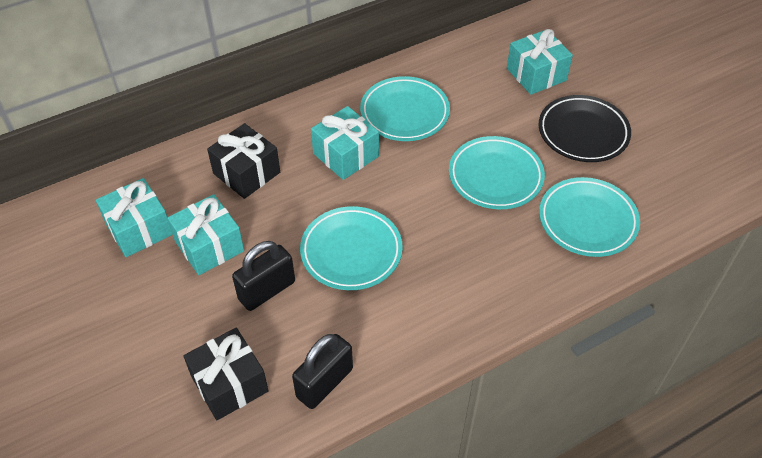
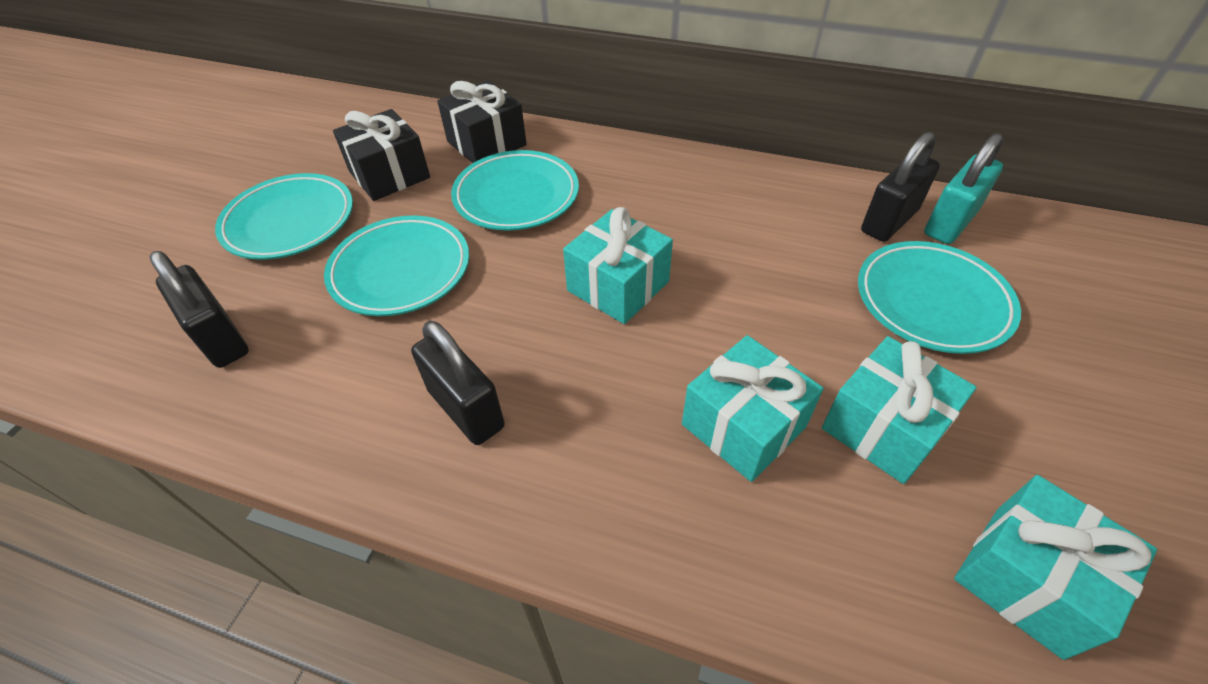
black padlock: [232,241,295,311] [292,334,353,409] = 2 -> [149,251,249,368] [411,321,505,445] [861,132,940,242] = 3
black plate: [538,95,631,162] = 1 -> none = 0
turquoise padlock: none = 0 -> [924,133,1003,244] = 1

